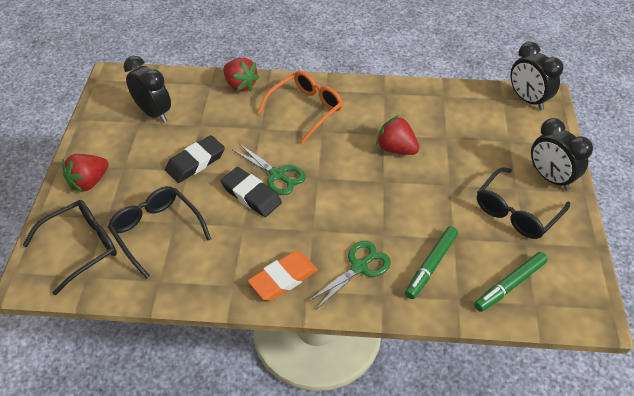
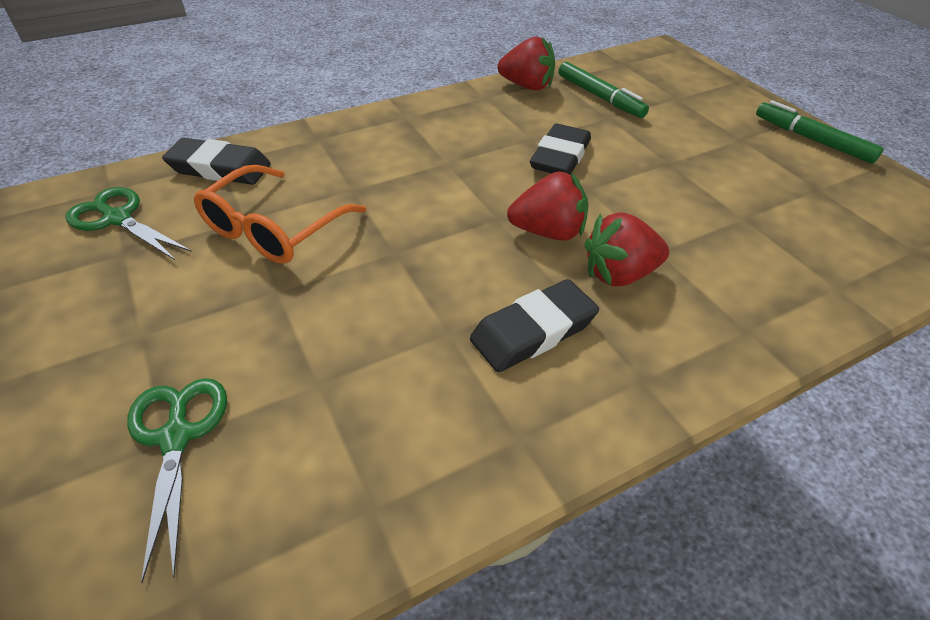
black clock: [123,56,171,123] [510,42,564,110] [531,118,593,191] = 3 -> none = 0
black eraser: [165,135,225,183] [221,167,282,217] = 2 -> [162,138,271,185] [470,279,599,372] [530,123,591,175] = 3
black glasses: [23,200,117,295] [108,186,211,279] [477,167,570,239] = 3 -> none = 0
orange eraser: [248,251,318,301] = 1 -> none = 0

